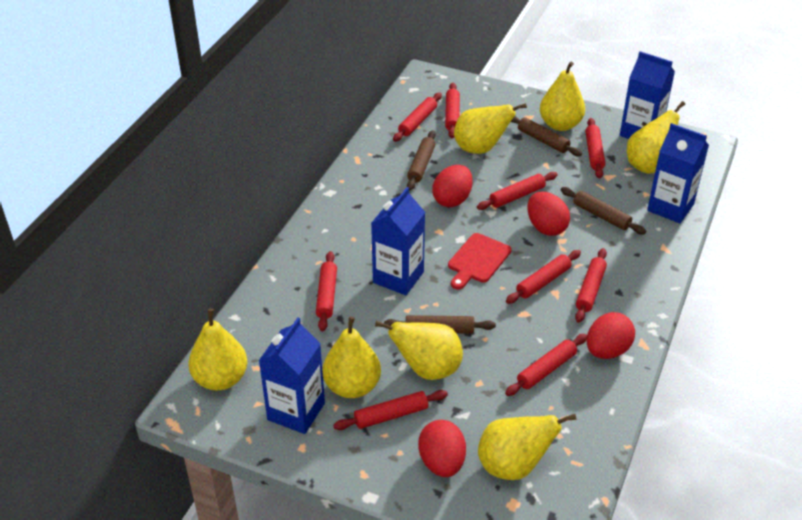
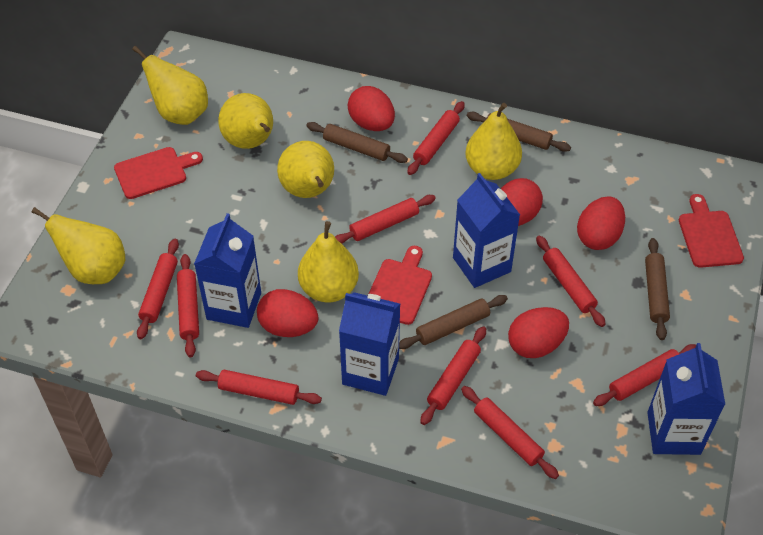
red cutting board: [448,233,512,290] = 1 -> [114,147,203,199] [369,246,432,325] [679,194,744,268] = 3
red egg: [418,420,466,477] [432,165,473,207] [527,192,570,236] [587,312,635,359] = 4 -> [257,289,319,337] [348,86,395,131] [501,178,543,226] [508,307,569,358] [577,196,625,250] = 5
yellow pear: [188,309,247,391] [322,316,381,398] [375,321,463,380] [454,103,527,154] [478,414,577,480] [540,62,585,131] [627,101,685,174] = 7 -> [32,207,125,284] [132,46,208,125] [218,93,273,149] [277,141,334,198] [298,221,359,302] [465,103,522,180] = 6

